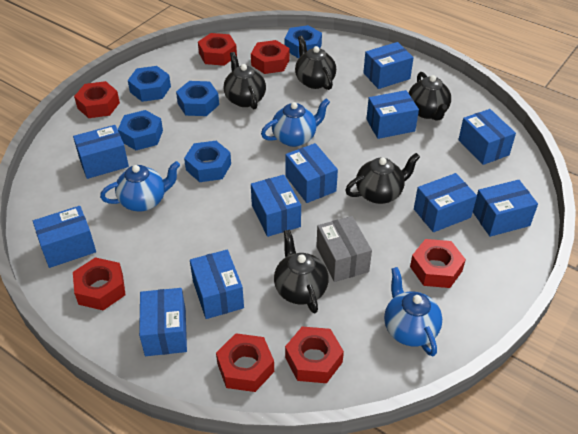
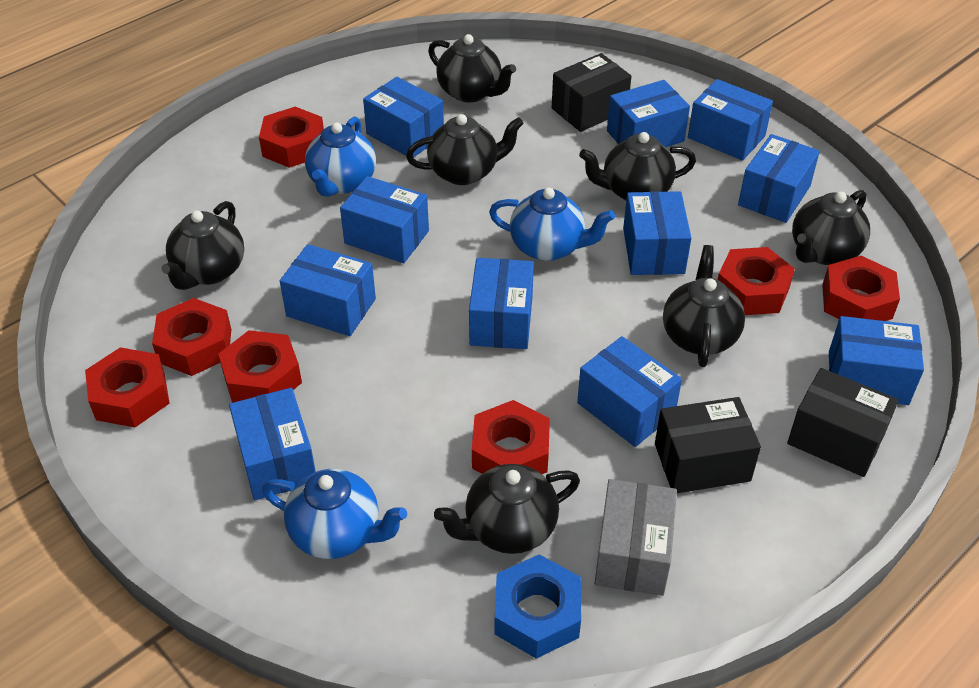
black box: none = 0 -> [552,53,631,132] [655,397,761,493] [787,368,899,477] = 3
black teapot: [224,52,266,109] [274,229,329,313] [295,36,336,90] [345,153,420,204] [409,72,451,121] = 5 -> [162,201,244,290] [406,114,524,185] [428,34,516,103] [434,464,580,554] [579,132,696,200] [663,245,745,367] [792,190,870,265] = 7
blue nut: [118,110,163,150] [128,66,171,102] [176,81,219,116] [184,141,231,182] [284,25,322,58] = 5 -> [495,554,581,659] = 1

